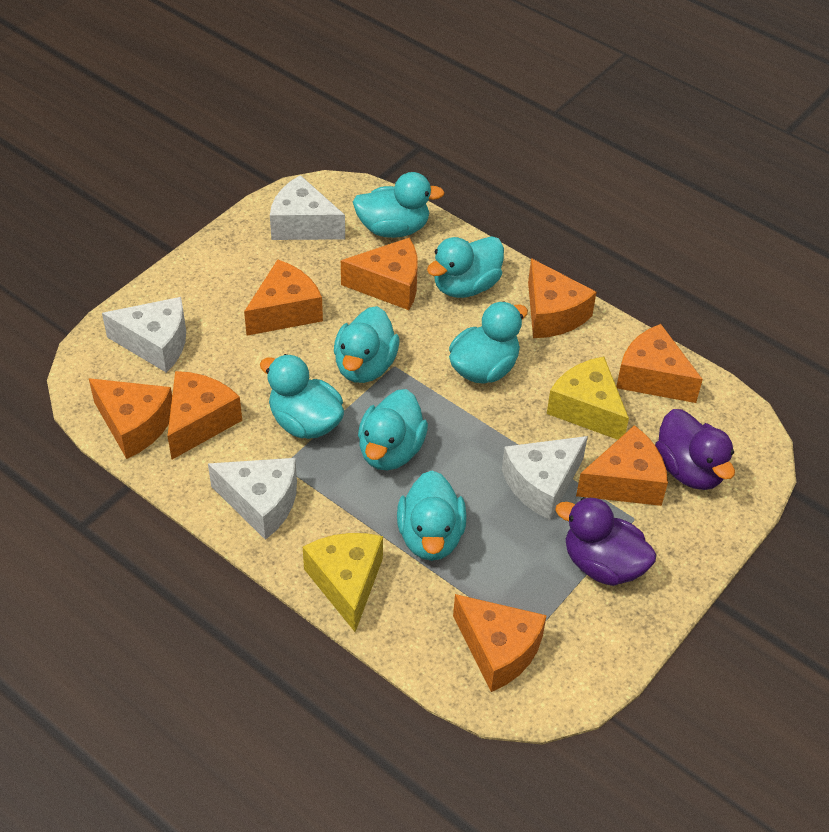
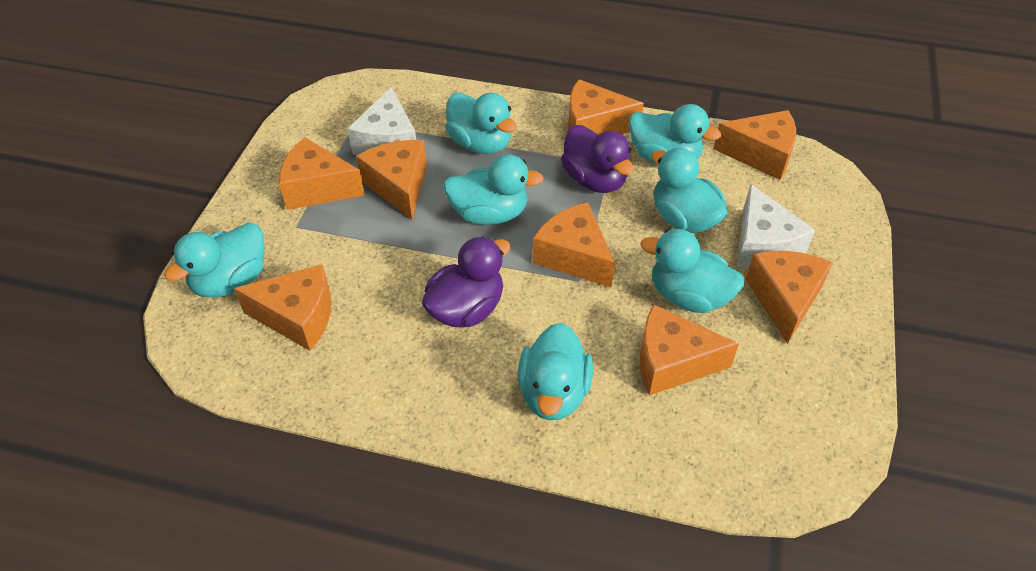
white cheese: [102,297,186,373] [208,458,297,540] [270,175,345,240] [502,436,588,520] = 4 -> [348,87,416,155] [737,184,815,269] = 2
yellow cheese: [303,533,383,632] [547,356,629,440] = 2 -> none = 0

